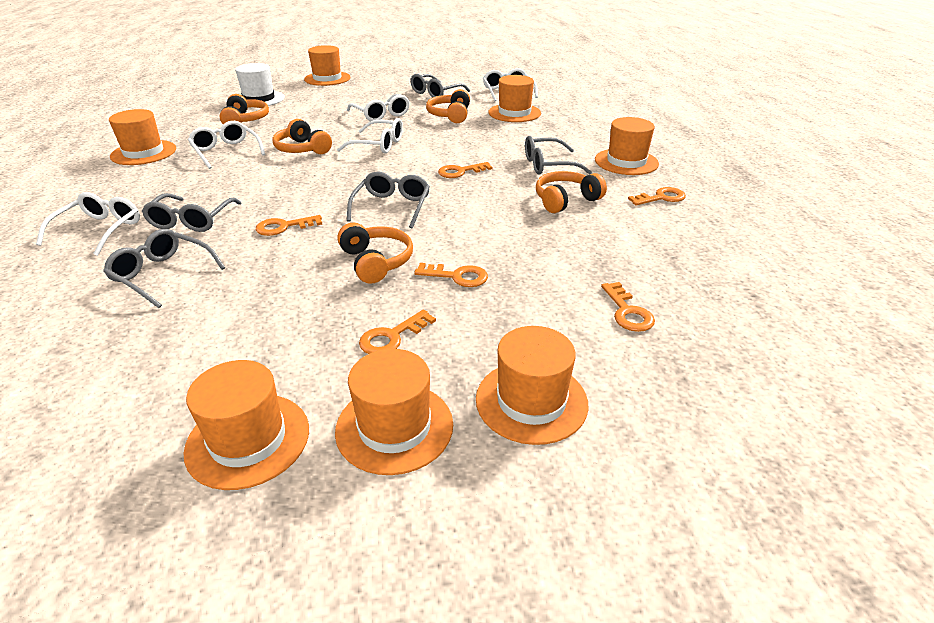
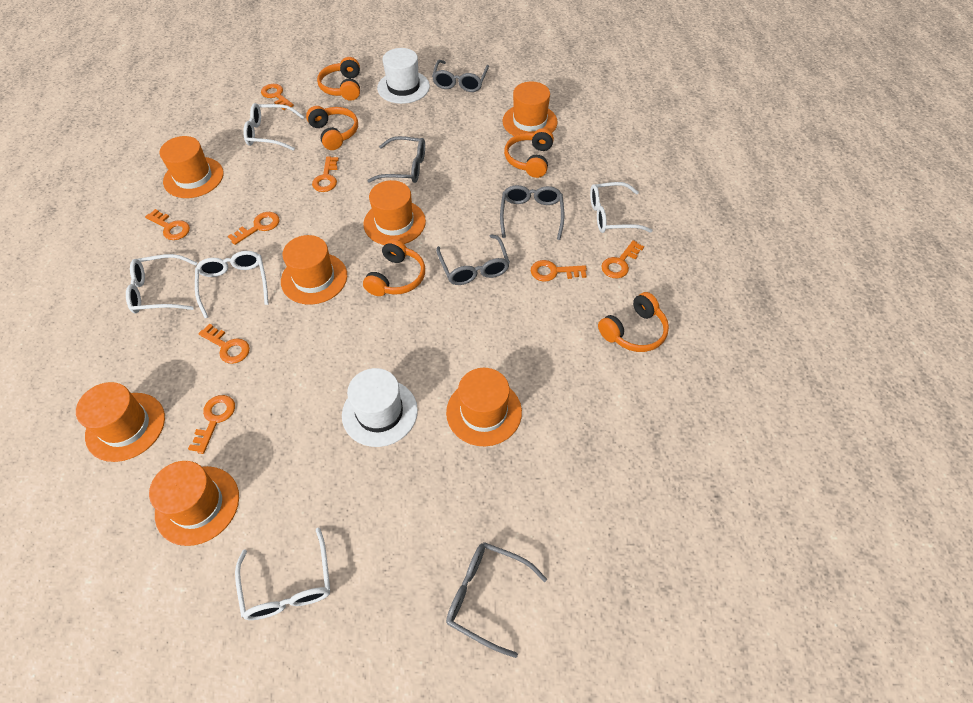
orange key: [256,215,322,236] [359,309,436,354] [414,263,488,287] [438,162,493,178] [601,282,655,332] [628,187,686,205] = 6 -> [145,209,190,240] [188,395,235,454] [198,324,250,364] [228,212,280,245] [261,84,294,110] [312,156,339,192] [531,260,587,282] [601,240,644,279] = 8
white hat: [235,63,285,108] = 1 -> [342,368,418,447] [377,48,430,104] = 2

